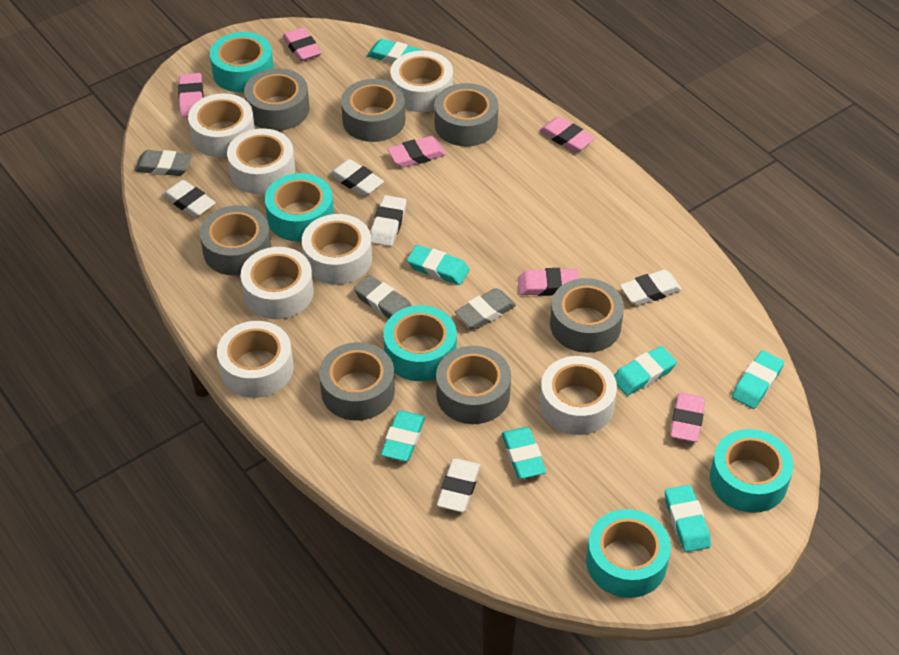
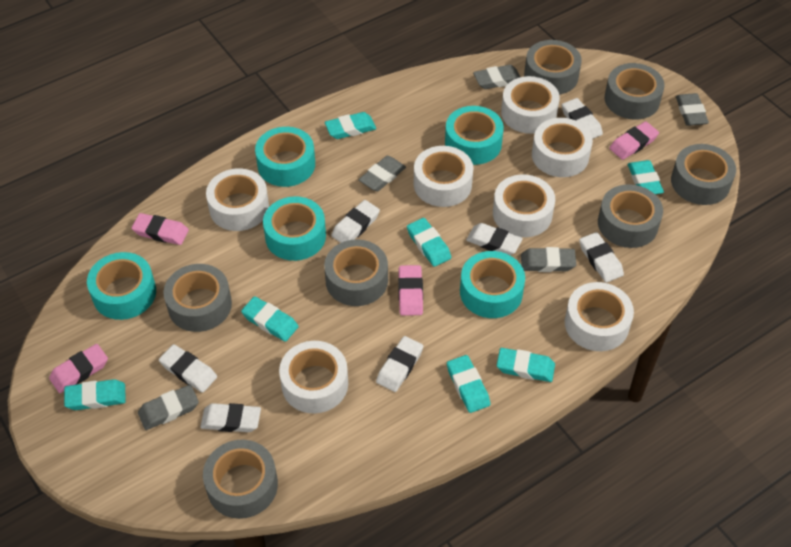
grey eraser: [134,150,192,176] [354,275,412,318] [455,288,516,329] = 3 -> [138,385,199,430] [359,156,406,191] [473,65,520,89] [521,247,576,272] [676,93,709,126] = 5
pink eraser: [178,73,204,117] [283,28,322,62] [388,136,446,168] [518,268,579,296] [539,117,595,152] [670,392,705,442] = 6 -> [49,344,108,393] [132,213,189,245] [398,265,423,316] [609,121,659,160] = 4
white eraser: [163,180,216,218] [329,159,384,196] [370,195,407,247] [437,458,481,512] [620,270,682,306] = 5 -> [159,344,217,393] [200,403,261,432] [331,200,380,243] [376,336,423,392] [466,223,523,255] [562,98,603,139] [579,232,624,283] = 7

